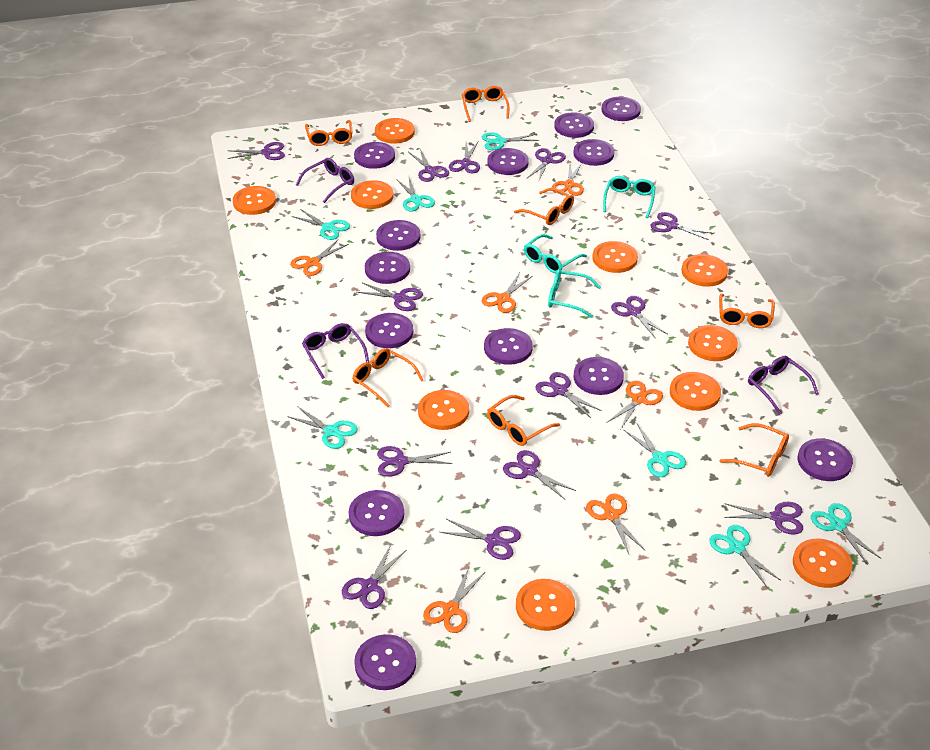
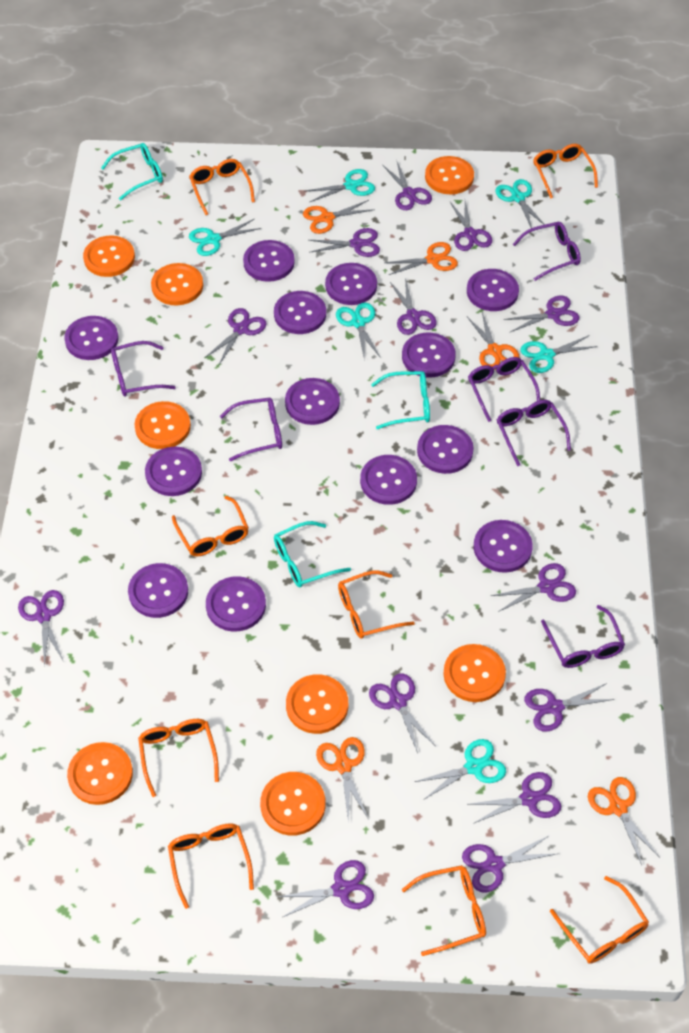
orange button: [233,186,276,215] [351,180,394,209] [375,118,415,144] [418,390,469,430] [516,579,575,631] [592,241,638,273] [670,372,721,411] [682,254,728,287] [688,325,738,361] [793,539,852,588] = 10 -> [67,742,133,805] [83,235,135,277] [135,401,191,449] [151,263,203,305] [260,772,326,836] [286,674,348,734] [425,156,474,194] [443,644,506,702] = 8
orange glasses: [305,120,353,146] [353,348,423,407] [462,86,509,122] [487,395,560,446] [514,188,574,225] [719,294,775,328] [719,423,789,477] = 7 -> [138,719,219,797] [168,823,254,909] [172,496,249,556] [189,159,255,215] [338,571,415,639] [402,865,486,956] [533,144,598,199] [550,876,649,964] = 8
orange scissors: [290,239,349,276] [423,567,486,633] [482,272,532,313] [552,162,584,196] [586,494,645,554] [606,381,663,429] = 6 -> [303,200,375,234] [316,737,369,823] [384,242,458,275] [467,312,520,370] [588,777,660,865] = 5
purple glasses: [296,158,354,203] [302,323,369,379] [748,356,819,415] = 3 -> [111,341,176,397] [220,398,282,461] [468,357,540,422] [496,400,571,466] [513,222,581,281] [541,605,625,668] = 6
turquoise scissors: [287,406,358,449] [292,209,350,240] [396,178,435,211] [482,132,539,150] [623,424,686,477] [709,525,781,587] [811,503,882,565] = 7 -> [189,219,261,256] [306,169,375,202] [336,302,381,361] [415,739,506,799] [495,179,545,228] [520,335,597,373] = 6

